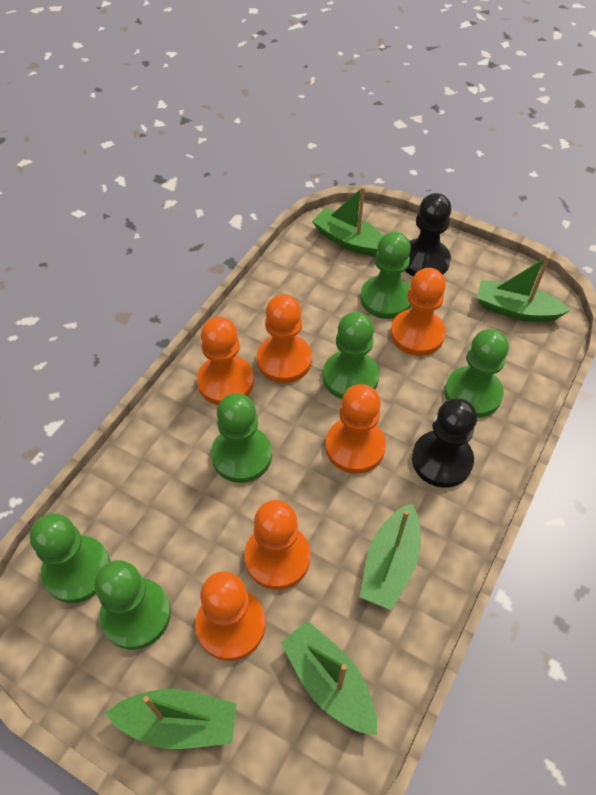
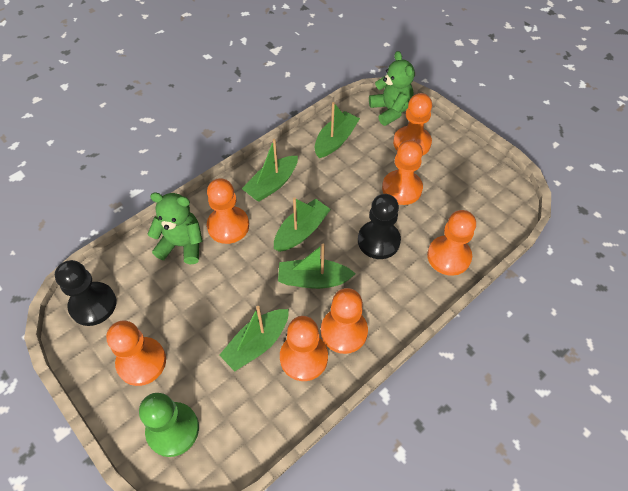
green pawn: [30,513,110,603] [94,560,171,650] [211,393,272,483] [323,312,379,399] [360,232,411,319] [444,329,509,418] = 6 -> [139,393,199,457] = 1
green teddy bear: none = 0 -> [148,192,203,264] [369,51,415,126] = 2
orange pawn: [195,571,265,661] [197,317,254,405] [244,500,310,590] [257,294,312,383] [325,384,386,474] [390,268,446,356] = 6 -> [106,320,166,386] [207,178,249,244] [280,316,328,381] [321,288,368,354] [382,140,423,205] [393,93,432,156] [427,210,476,276] = 7

